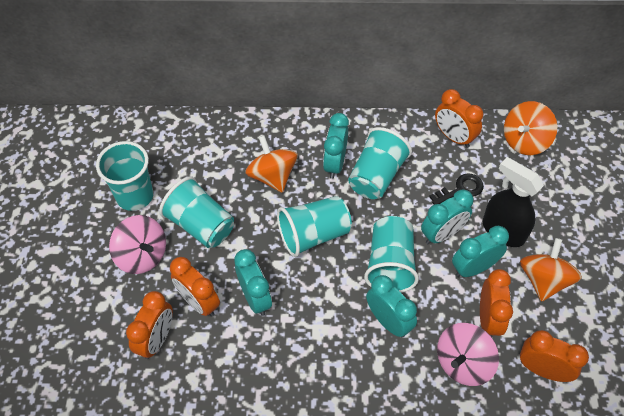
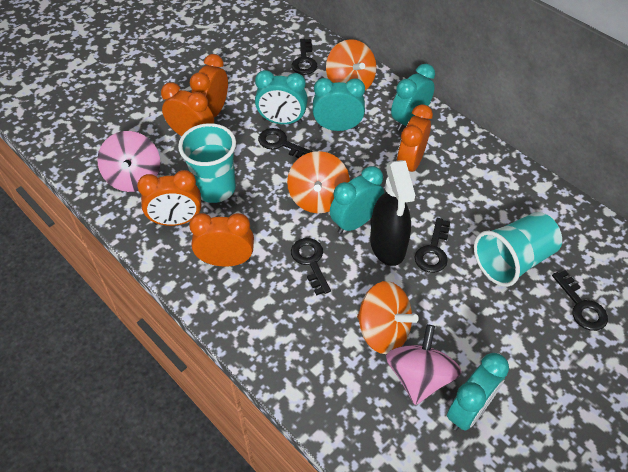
black key: [429,173,484,204] = 1 -> [258,128,313,158] [291,238,331,296] [292,39,318,75] [415,218,450,273] [552,270,608,331] = 5
turquoise cup: [96,141,154,211] [159,176,234,248] [277,196,352,257] [348,127,412,199] [364,216,419,293] = 5 -> [178,123,236,203] [474,212,562,287] = 2

